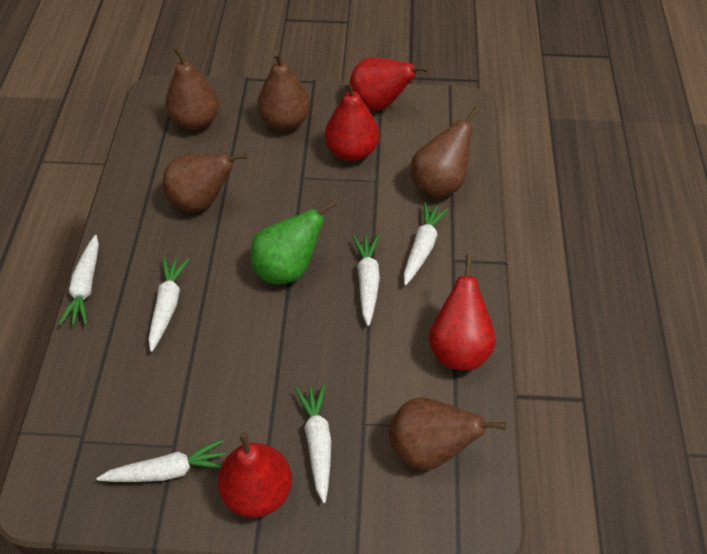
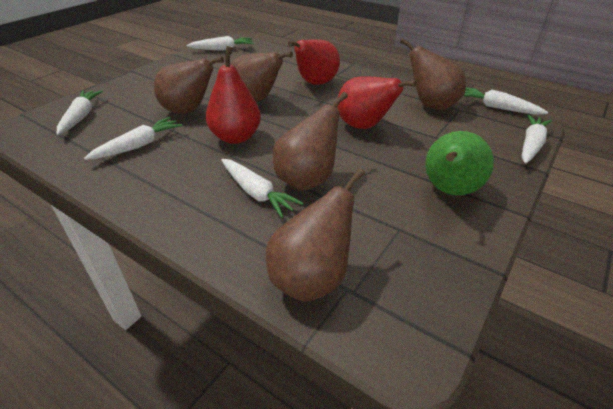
red pear: [218,432,292,518] [325,80,379,161] [350,57,429,110] [429,254,496,370] = 4 -> [206,46,261,144] [288,39,340,85] [337,76,417,129] = 3

